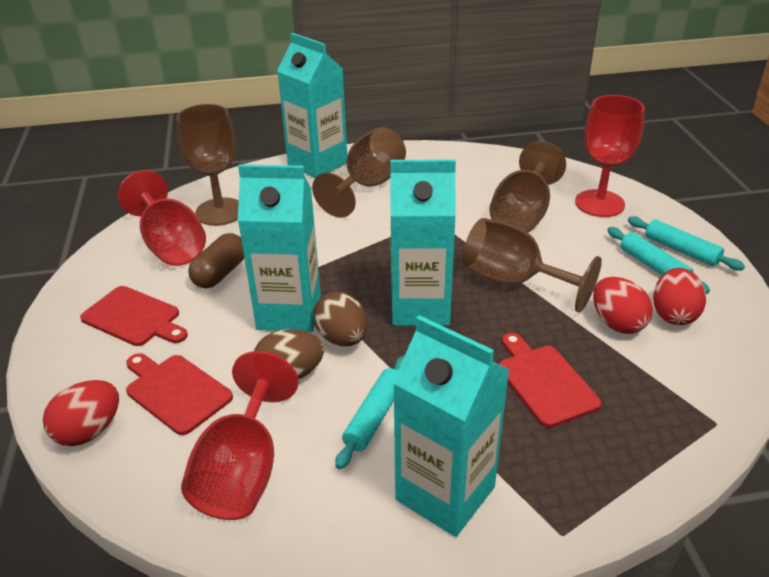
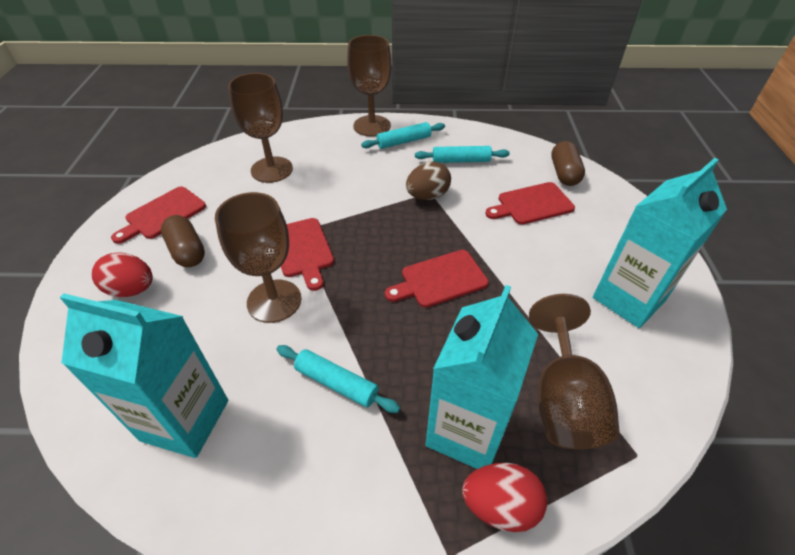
brown capsule: [188,233,244,288] = 1 -> [161,215,205,267] [551,141,585,186] = 2
brown egg: [254,329,324,380] [313,292,367,346] = 2 -> [406,162,451,200] = 1
red cutting board: [80,286,188,346] [126,353,233,435] [499,333,602,428] = 3 -> [111,187,206,244] [281,218,334,291] [385,250,489,308] [485,182,575,225] = 4
red egg: [43,380,119,446] [593,277,653,334] [653,268,706,325] = 3 -> [92,252,153,297] [462,463,548,532] = 2
red goblet: [118,170,206,266] [181,351,299,520] [575,95,645,217] = 3 -> none = 0
turquoise carton: [238,164,321,332] [277,33,347,178] [390,159,456,326] [393,315,509,537] = 4 -> [60,293,228,458] [426,285,538,469] [593,158,727,328] = 3

